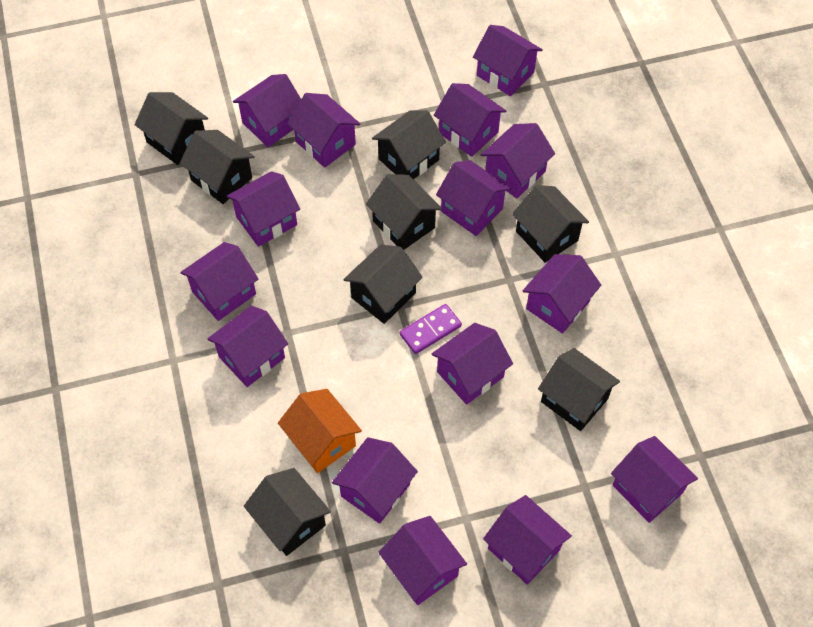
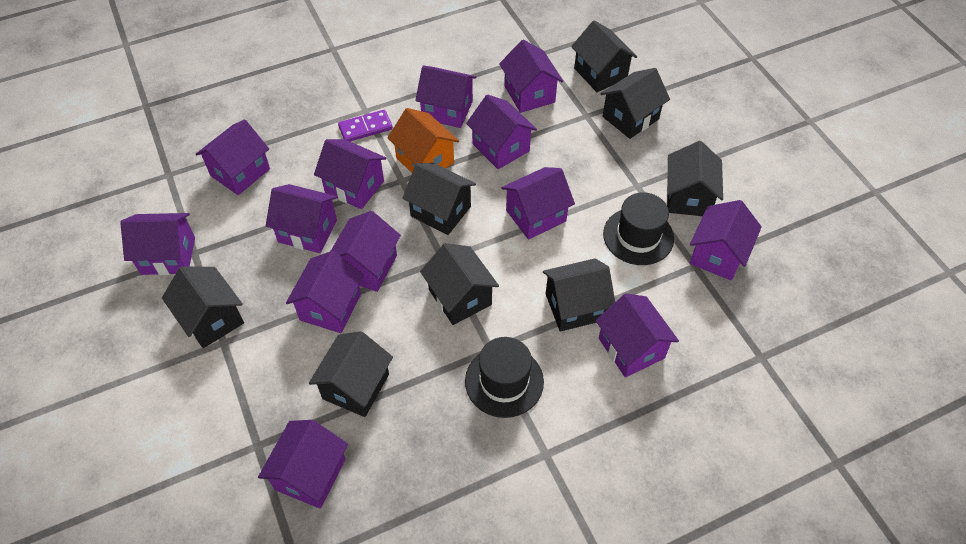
black hat: none = 0 -> [465,337,544,418] [603,192,674,265] = 2
purple house: [180,242,258,321] [207,306,288,387] [226,171,300,247] [233,74,301,147] [287,93,360,168] [332,437,418,524] [378,516,467,605] [432,323,513,405] [434,83,506,157] [436,160,511,236] [473,25,543,96] [481,123,555,198] [483,495,572,585] [523,254,601,334] [611,436,698,523] = 15 -> [120,213,195,275] [196,119,270,195] [258,420,348,509] [266,184,337,253] [286,251,364,333] [314,139,386,209] [331,211,401,292] [415,66,477,128] [466,94,537,169] [499,40,563,113] [501,167,575,240] [596,293,679,378] [689,200,762,281] = 13

